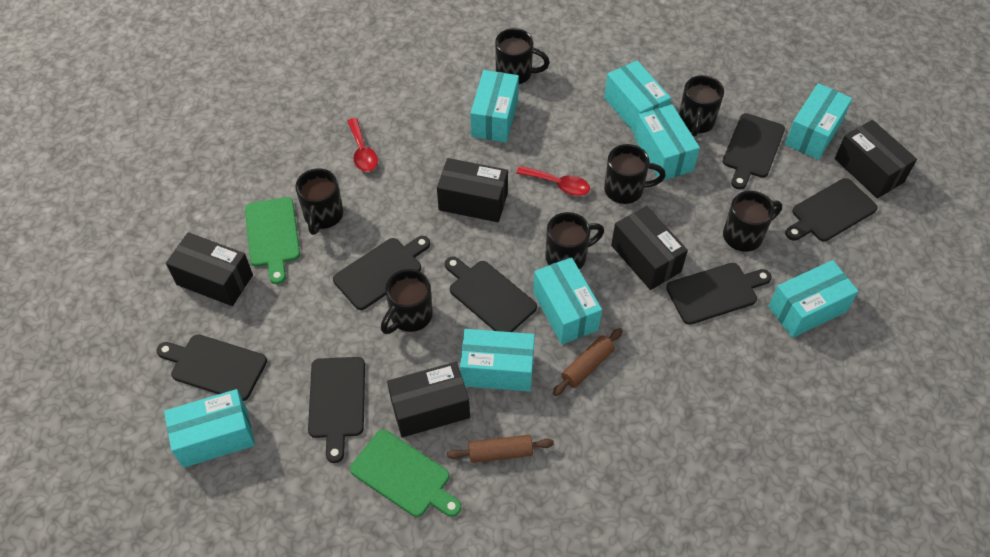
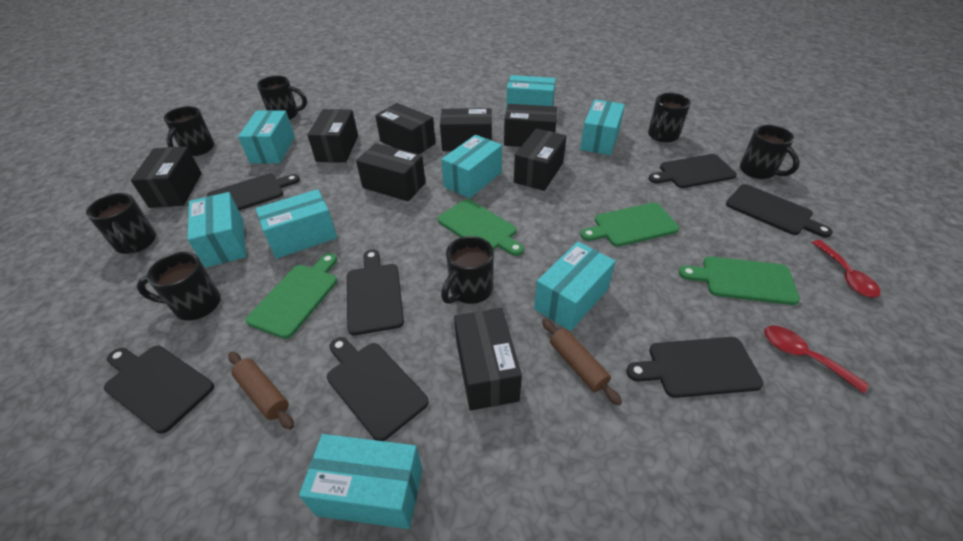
black box: [166,232,253,306] [387,362,470,437] [437,158,508,222] [611,206,688,290] [835,120,917,198] = 5 -> [131,146,202,208] [307,109,358,163] [356,143,426,201] [375,103,436,154] [440,108,492,151] [454,308,522,411] [504,104,557,147] [514,128,567,191] = 8
green cutting board: [245,197,300,284] [350,430,461,517] = 2 -> [246,253,337,339] [438,199,524,256] [581,203,679,247] [679,256,800,305] = 4

